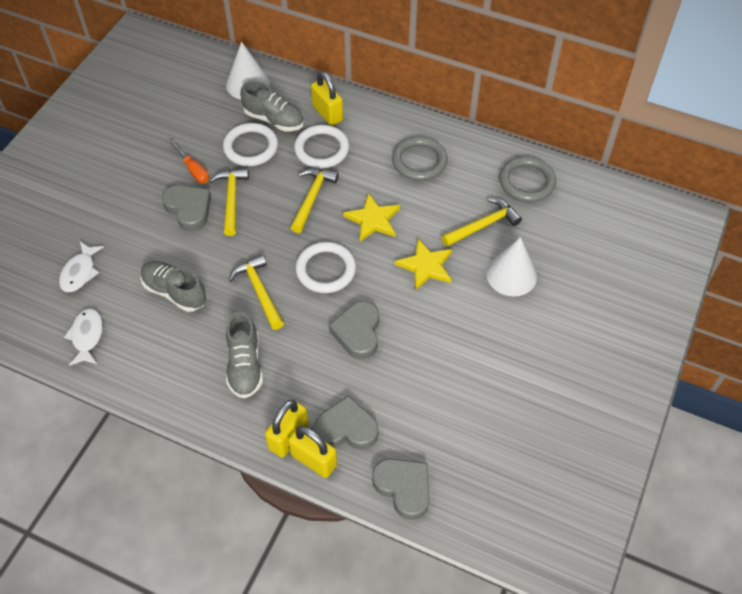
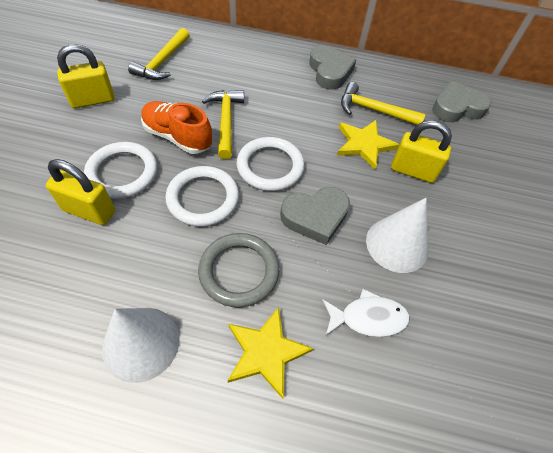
grey heart: [162,185,211,232] [314,395,378,450] [329,301,379,360] [372,459,430,520] = 4 -> [280,187,350,245] [309,45,356,90] [432,81,491,122] = 3
grey ring: [392,136,448,181] [499,157,556,202] = 2 -> [198,233,280,307] = 1
grey shoe: [141,261,206,312] [226,312,263,398] [240,81,304,131] = 3 -> none = 0
orange screwdriver: [168,139,209,183] = 1 -> none = 0
orange shoe: none = 0 -> [141,101,212,154] = 1
white fish: [59,241,104,292] [64,308,103,366] = 2 -> [322,289,410,337] = 1
yellow hammer: [210,168,249,236] [229,254,284,330] [290,168,339,233] [442,198,522,247] = 4 -> [128,28,190,80] [202,90,244,159] [341,82,426,125] = 3

